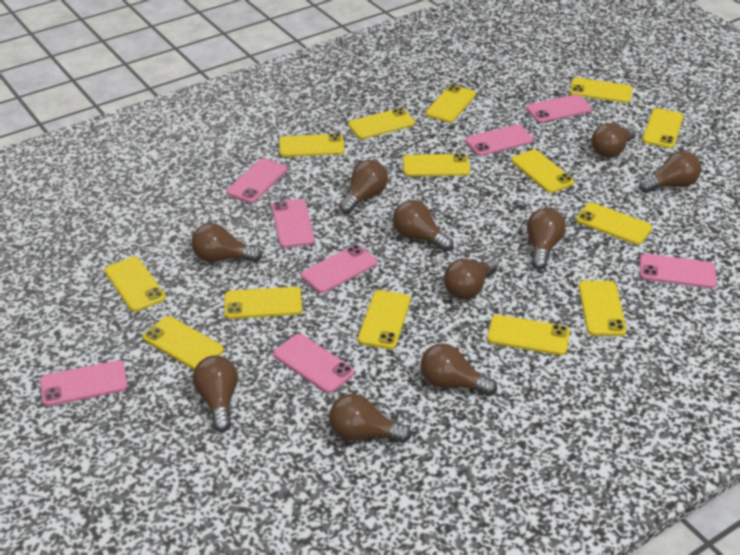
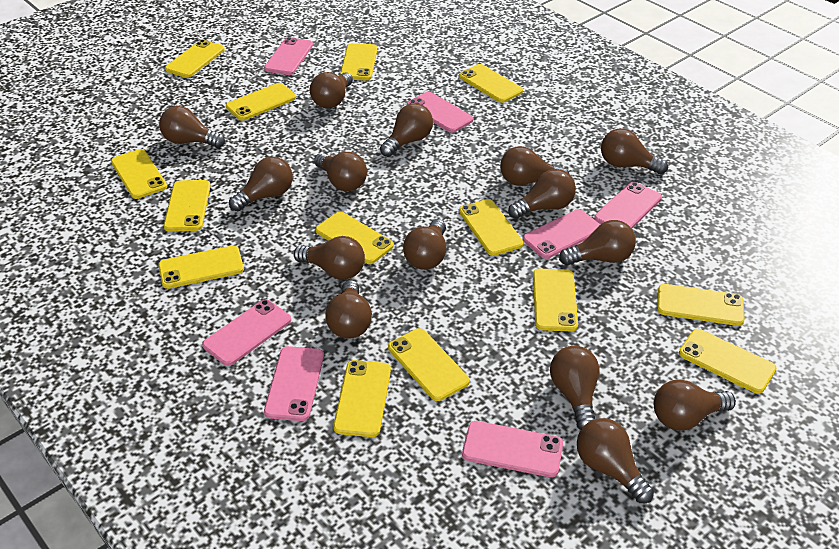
brown light bulb: [191,223,262,262] [193,355,238,432] [329,394,411,443] [339,160,388,214] [393,200,453,252] [420,343,497,396] [444,258,498,299] [527,208,566,270] [591,123,636,158] [639,151,701,193] = 10 -> [159,106,225,148] [229,157,293,211] [293,236,365,280] [310,72,353,108] [314,152,367,191] [325,280,372,339] [380,103,433,157] [403,219,446,270] [500,146,570,186] [508,169,576,219] [550,346,600,430] [559,220,636,266] [577,418,654,503] [601,128,668,174] [654,379,736,431] = 15
pink phone: [40,360,128,406] [227,158,287,203] [272,199,315,248] [273,334,355,393] [301,245,377,293] [465,124,533,156] [526,94,592,123] [640,254,716,288] = 8 -> [202,299,291,366] [264,37,313,75] [264,346,324,421] [407,92,474,133] [462,421,563,478] [523,209,600,259] [594,182,662,228] = 7

